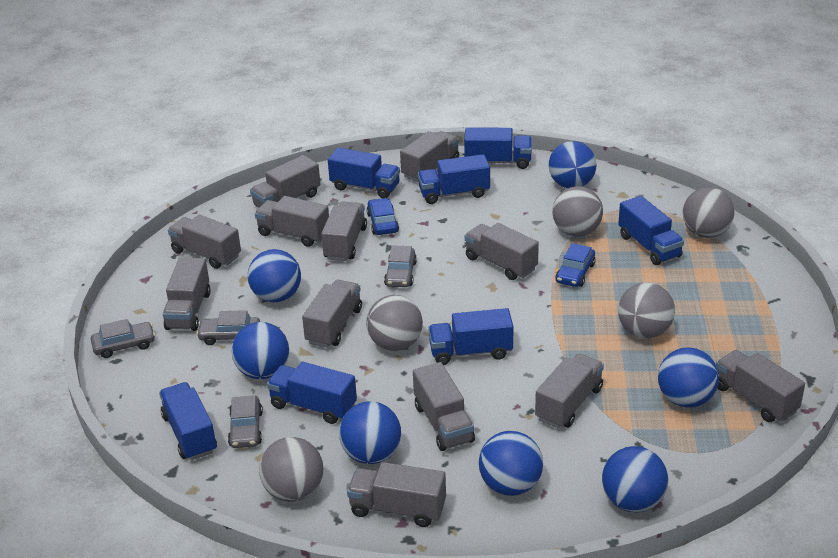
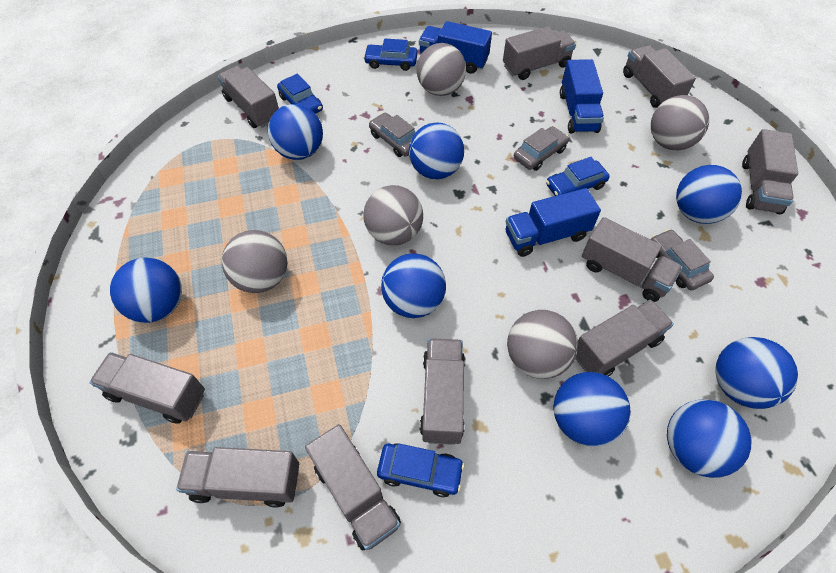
blue ball: [231,322,289,379] [248,249,301,302] [339,401,401,464] [479,431,543,496] [549,141,597,188] [602,446,668,513] [658,347,719,407] = 7 -> [110,258,182,323] [268,104,323,160] [381,253,446,318] [409,122,464,179] [553,372,631,447] [667,399,751,478] [676,165,742,224] [715,337,798,409] = 8
blue car: [366,198,399,235] [555,243,596,287] = 2 -> [277,74,323,114] [363,39,418,71] [377,443,464,497] [546,157,610,196] = 4
blue truck: [159,382,217,460] [267,362,357,424] [328,147,400,198] [418,154,490,204] [428,308,513,365] [464,127,532,169] [618,196,684,265] = 7 -> [419,21,492,74] [505,188,601,257] [560,59,604,133] = 3
grey car: [91,319,155,358] [196,310,260,345] [228,395,263,448] [384,246,417,287] = 4 -> [369,113,415,157] [514,126,569,171] [651,229,714,290] = 3
grey truck: [163,258,211,331] [168,215,241,269] [250,155,320,207] [255,196,329,247] [302,280,362,348] [321,202,367,261] [347,462,446,527] [400,131,459,182] [413,362,475,451] [465,223,539,280] [535,354,604,428] [716,350,805,422] = 12 -> [90,352,205,424] [176,447,299,508] [218,65,279,128] [305,424,401,551] [420,338,465,445] [503,26,576,80] [575,300,674,377] [582,217,682,302] [623,45,696,108] [742,129,798,214] = 10

